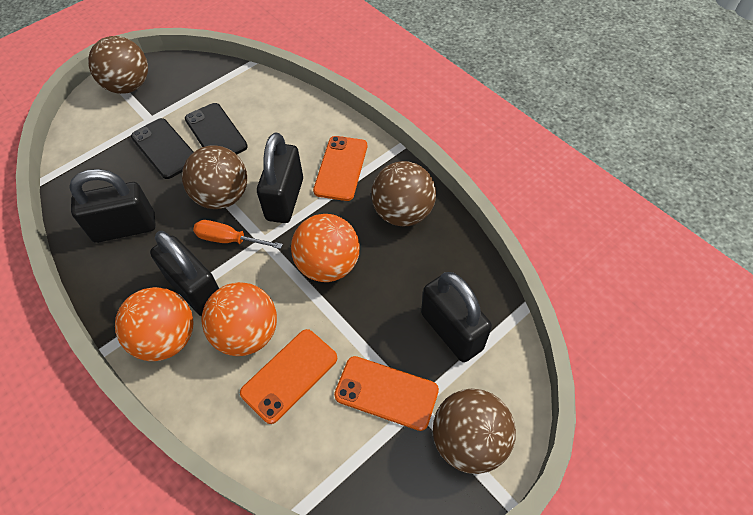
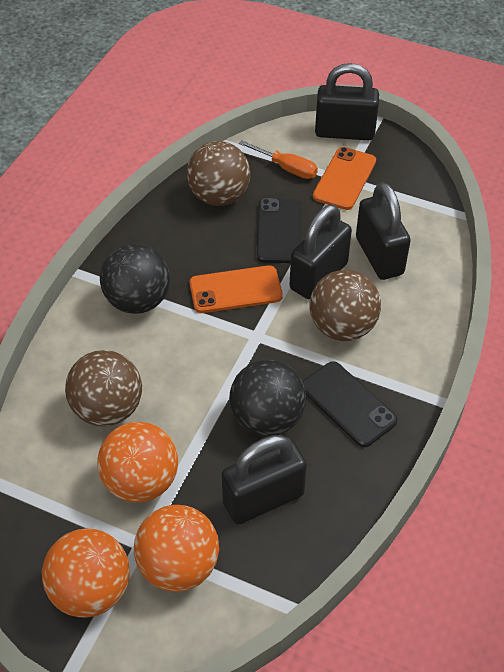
black ball: none = 0 -> [100,244,170,314] [229,360,306,437] = 2
brown ball: [88,36,148,94] [182,146,247,209] [371,161,436,226] [433,388,516,474] = 4 -> [65,350,142,427] [187,141,250,206] [309,270,381,341] = 3
orange phone: [240,329,337,424] [313,136,367,201] [334,356,439,431] = 3 -> [190,265,283,313] [313,147,376,210] = 2

